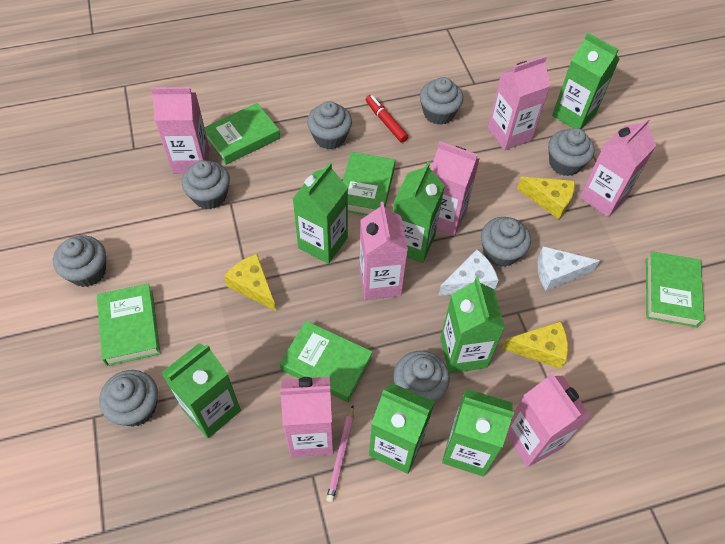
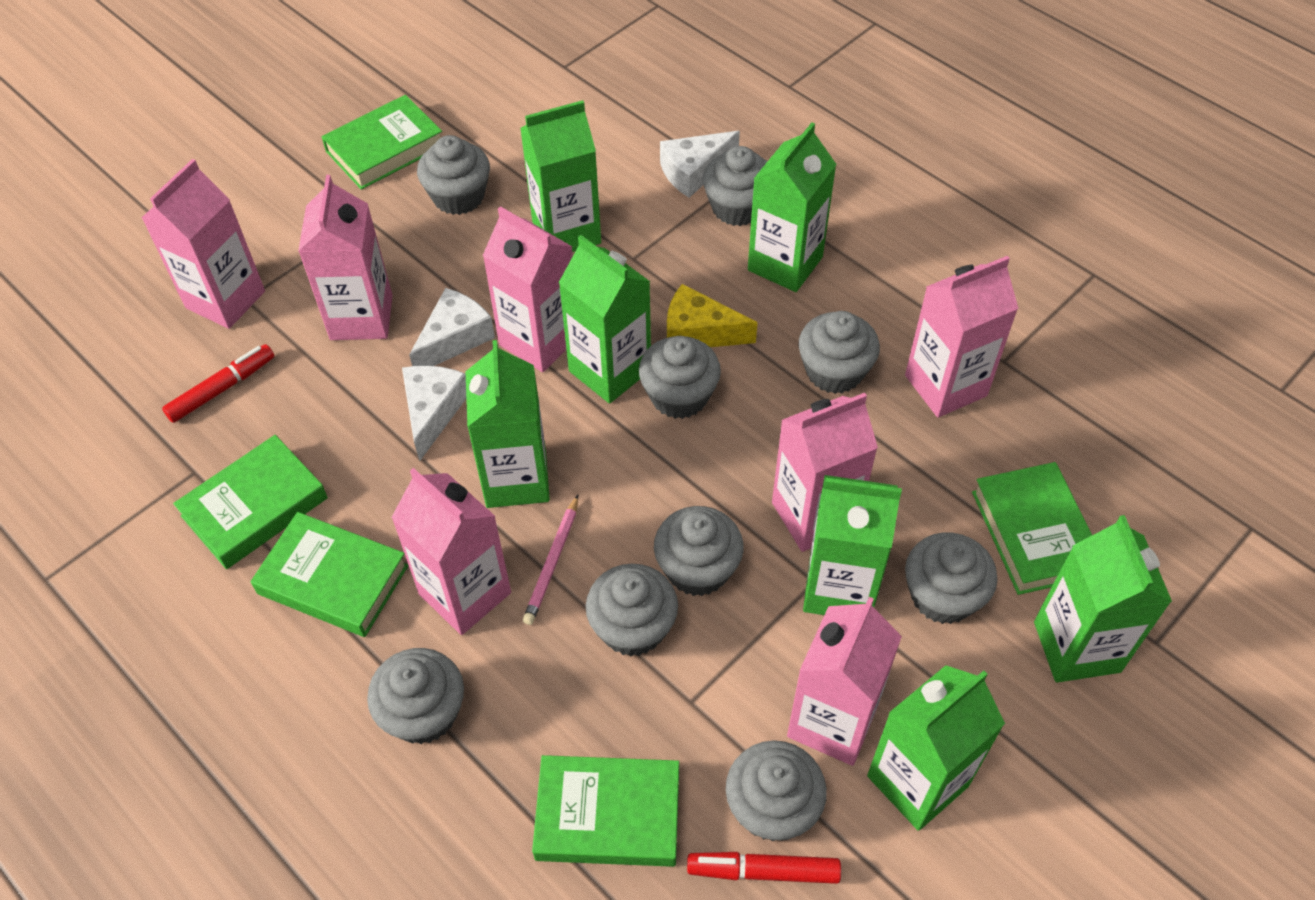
grey cupcake: [53,236,106,287] [99,370,158,427] [182,160,230,209] [307,101,352,149] [393,351,450,401] [420,77,463,125] [481,217,531,267] [548,128,595,176] = 8 -> [367,648,464,744] [417,135,490,215] [586,564,678,656] [639,336,721,419] [654,506,744,596] [703,146,768,226] [726,740,827,841] [799,311,880,394] [905,532,998,624] = 9
red marker: [366,95,408,143] = 1 -> [162,344,274,423] [687,852,841,884] = 2
white cheese: [438,250,498,296] [537,246,600,291] = 2 -> [402,366,466,461] [409,288,495,366] [660,131,740,198] = 3
yellow cheese: [224,254,276,311] [502,321,568,369] [517,177,575,219] = 3 -> [667,284,758,347] = 1

